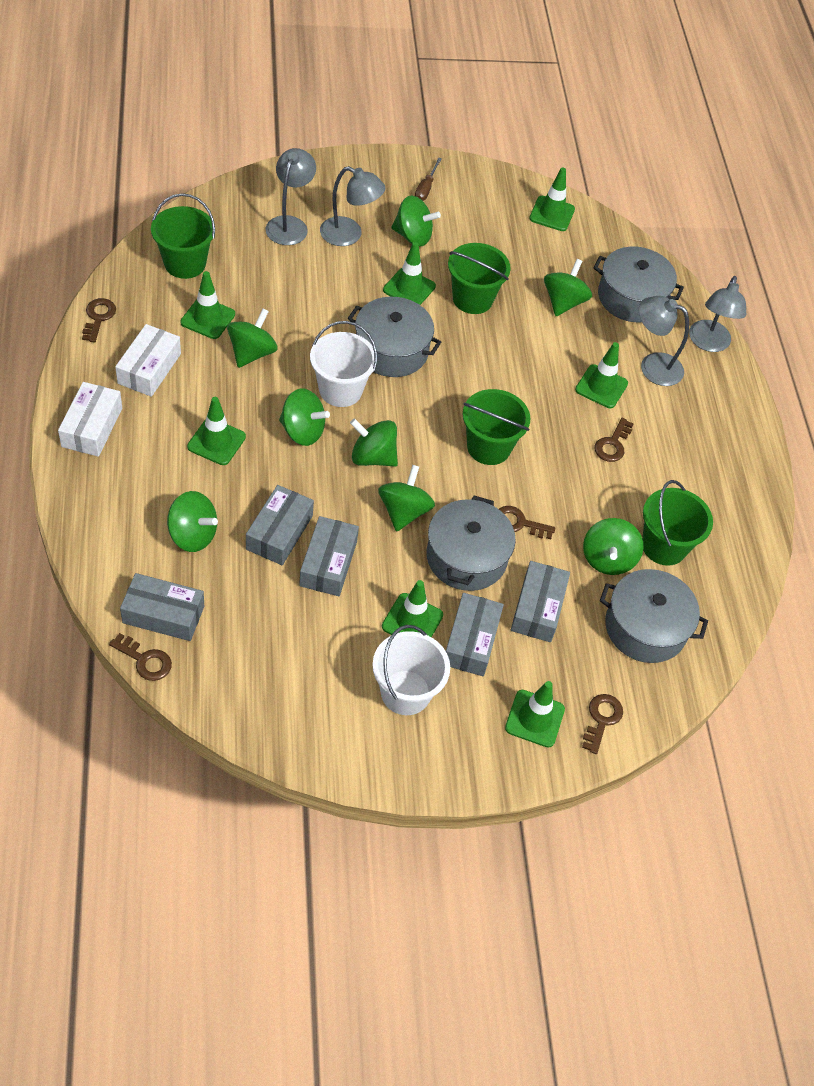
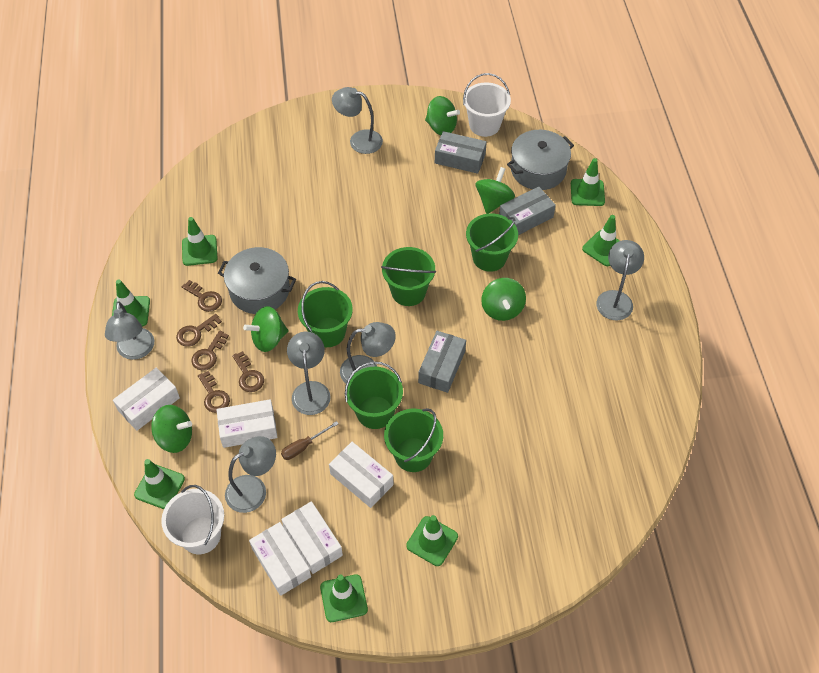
green bucket: [151,193,215,279] [448,243,511,314] [463,389,530,465] [642,480,713,566] = 4 -> [298,281,353,347] [345,361,403,429] [381,247,436,306] [384,408,443,472] [466,213,518,272] = 5
green spinning top: [167,491,218,552] [227,308,278,368] [279,388,330,446] [350,418,398,467] [378,465,435,532] [392,195,441,246] [544,259,592,316] [583,518,643,575] = 8 -> [151,405,192,453] [243,306,288,352] [425,96,460,135] [476,167,515,214] [481,278,526,321] = 5
grey box: [120,573,204,641] [246,485,314,565] [299,516,359,596] [446,593,504,676] [511,561,570,642] = 5 -> [418,331,466,393] [435,131,487,174] [499,187,556,235] = 3
grey lamp: [266,148,316,245] [320,166,385,246] [639,296,689,386] [689,276,746,352] = 4 -> [105,301,155,360] [225,436,276,513] [287,332,331,415] [332,87,383,154] [340,322,396,383] [596,240,644,320] = 6
grey pot: [348,297,441,377] [426,495,516,591] [593,247,684,322] [600,569,708,663] = 4 -> [218,247,296,314] [507,130,574,190] = 2
white box: [58,382,122,457] [115,324,181,397] = 2 -> [113,368,180,431] [217,399,277,448] [249,522,311,596] [281,501,343,574] [329,442,393,508] = 5

